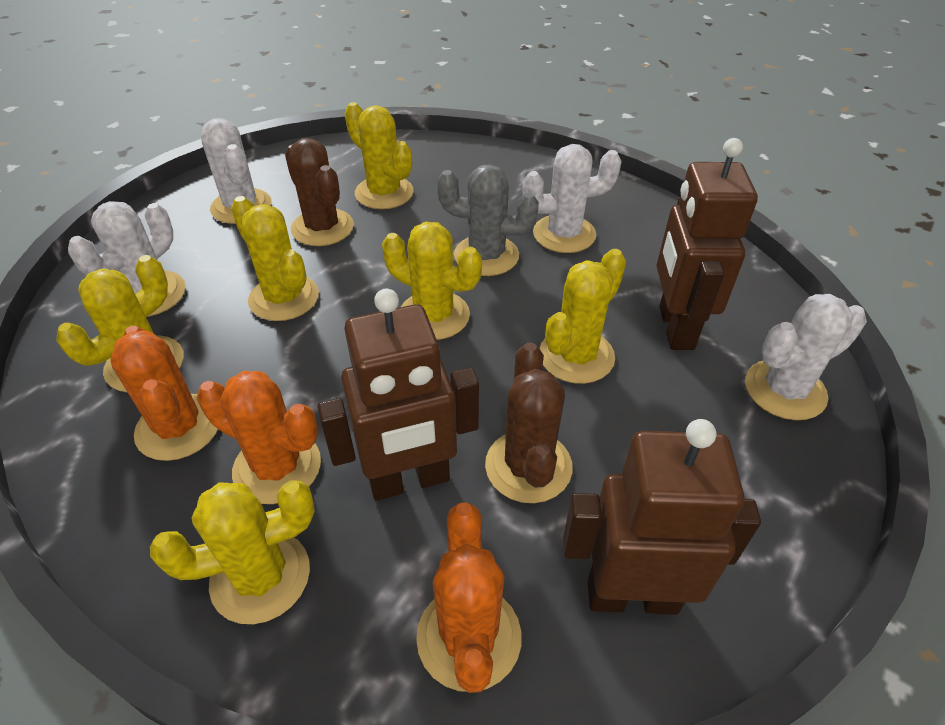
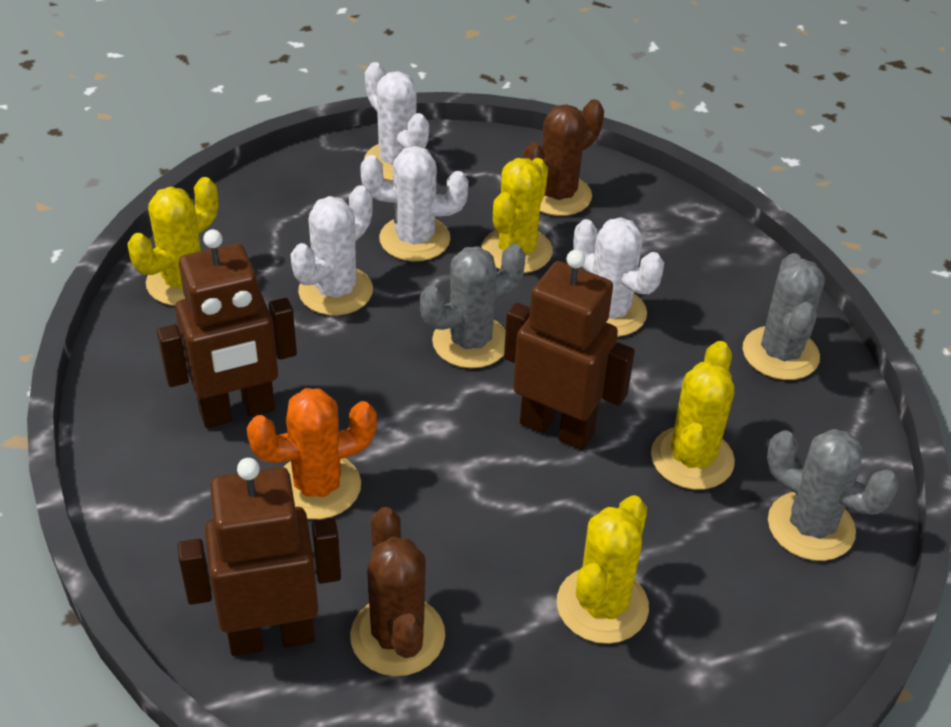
grey cactus: [437,164,539,276] = 1 -> [420,244,526,368] [742,253,825,380] [767,429,899,561] = 3
orange cactus: [110,326,218,461] [197,371,321,504] [416,503,522,693] = 3 -> [247,388,377,519] = 1
yellow cactus: [56,255,184,393] [150,481,315,624] [231,196,319,321] [345,102,414,209] [382,222,482,340] [539,249,626,384] = 6 -> [127,177,219,306] [481,158,553,273] [557,495,649,644] [651,341,735,490] = 4

